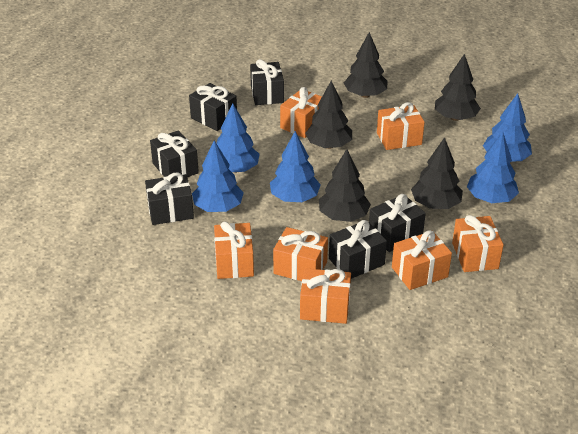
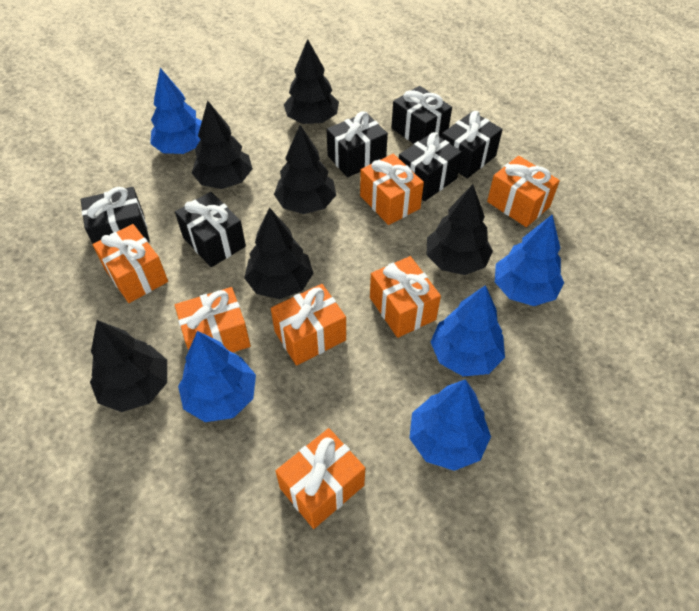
black tree: [305,81,352,149] [319,149,371,222] [344,32,387,98] [411,137,463,209] [435,54,481,121] = 5 -> [90,320,167,412] [192,101,253,189] [244,207,313,299] [274,125,336,214] [284,39,339,124] [427,184,493,275] = 6

